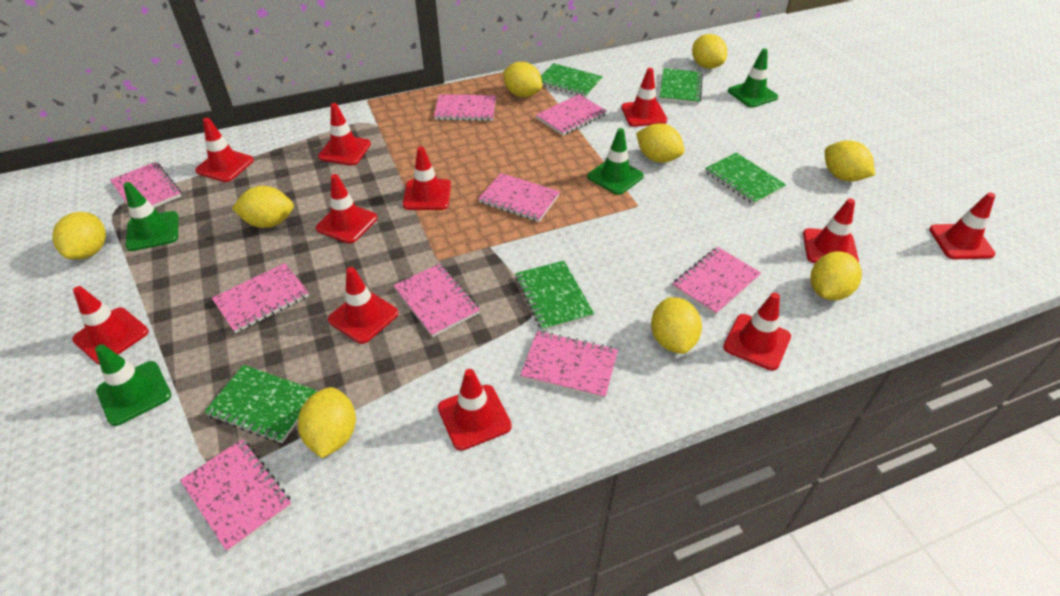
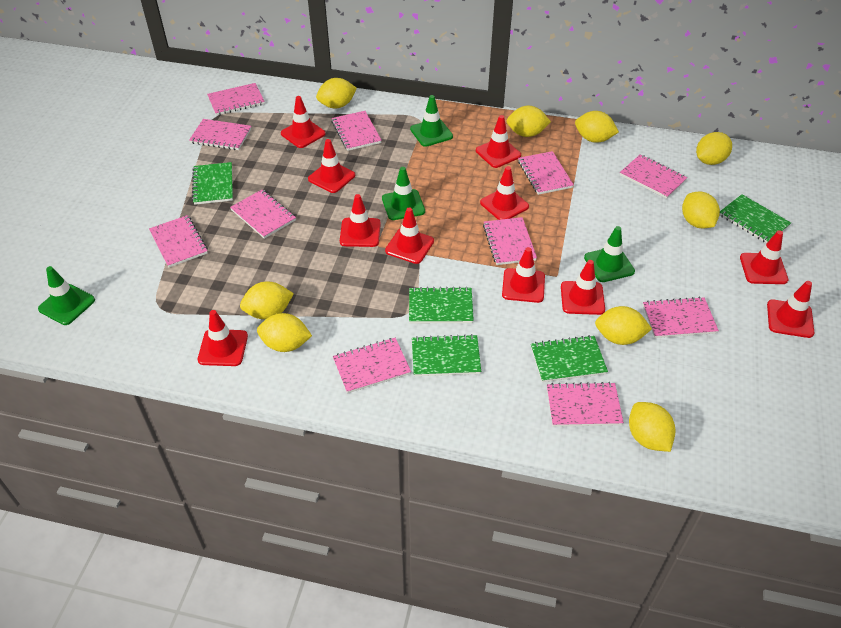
pink notebook: [110,162,181,208] [180,439,292,552] [212,263,309,333] [393,264,480,337] [434,94,496,121] [478,173,560,222] [520,331,618,399] [536,94,607,136] [672,247,761,316] = 9 -> [149,215,208,267] [189,119,251,150] [207,83,265,116] [230,190,296,239] [332,111,382,151] [333,338,411,394] [483,217,537,265] [518,151,574,195] [547,382,624,427] [620,154,687,199] [643,297,719,338] = 11

